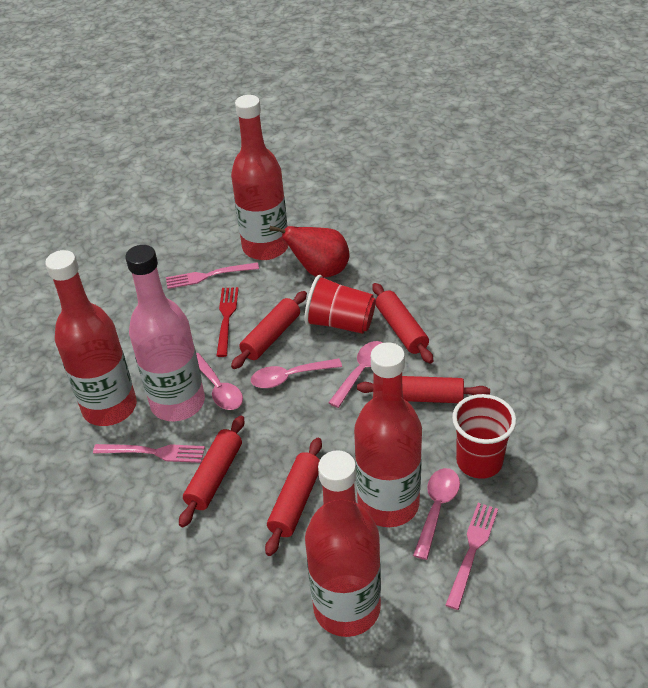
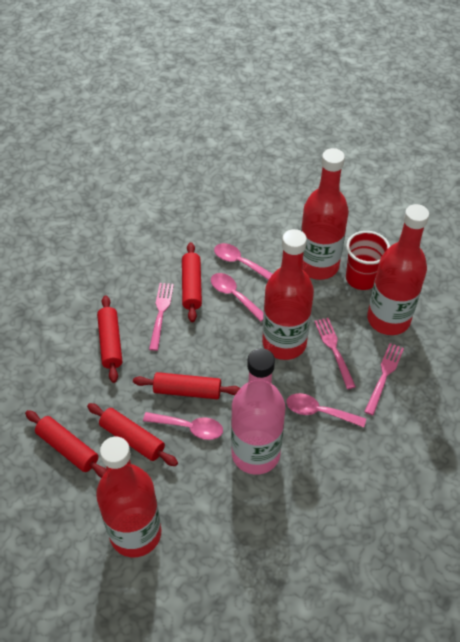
red cup: [304,275,376,334] [452,394,516,479] = 2 -> [346,231,390,290] = 1
red fork: [216,287,239,357] = 1 -> none = 0
red pear: [269,226,349,278] = 1 -> none = 0

